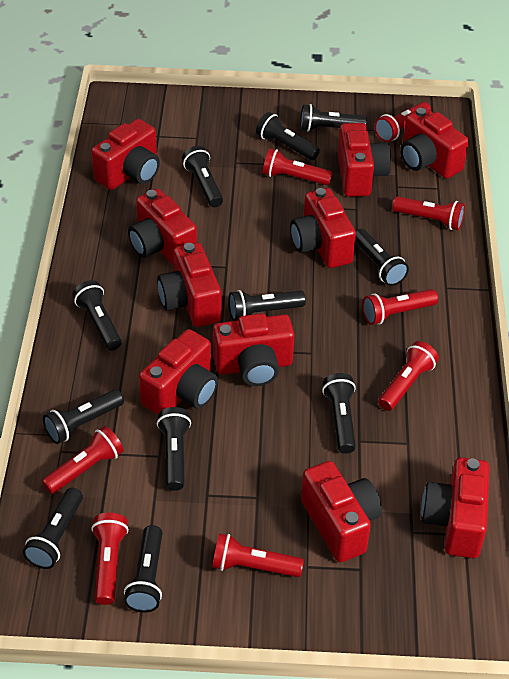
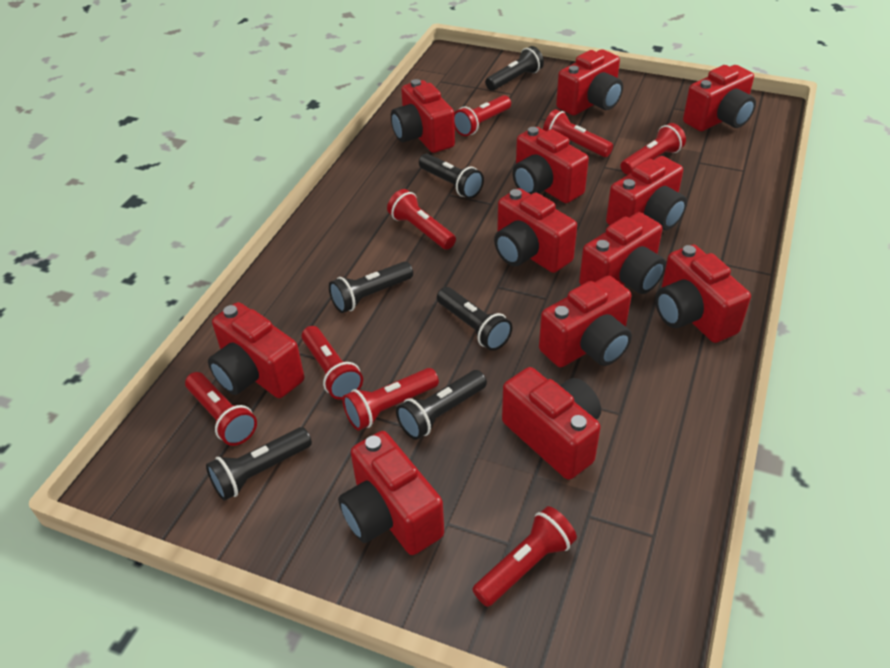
black flashlight: [23,488,83,569] [43,389,124,444] [72,280,122,351] [124,525,162,613] [157,407,191,491] [182,146,223,208] [228,290,306,321] [256,112,320,160] [300,104,367,132] [322,373,356,454] [355,229,409,286] = 11 -> [206,427,312,501] [329,261,413,313] [396,370,487,440] [419,154,484,199] [437,287,512,351] [485,46,544,91] = 6
red camera: [91,119,160,190] [128,189,197,266] [139,329,218,415] [157,243,221,327] [213,313,295,386] [290,188,356,268] [301,461,382,562] [337,123,391,197] [400,107,469,179] [421,457,490,558] = 10 -> [208,302,304,398] [338,431,444,555] [391,79,455,153] [494,188,577,273] [502,367,601,480] [512,127,589,203] [539,276,632,367] [556,49,623,115] [579,212,666,294] [606,156,687,230] [655,245,751,343] [683,65,756,131] = 12

